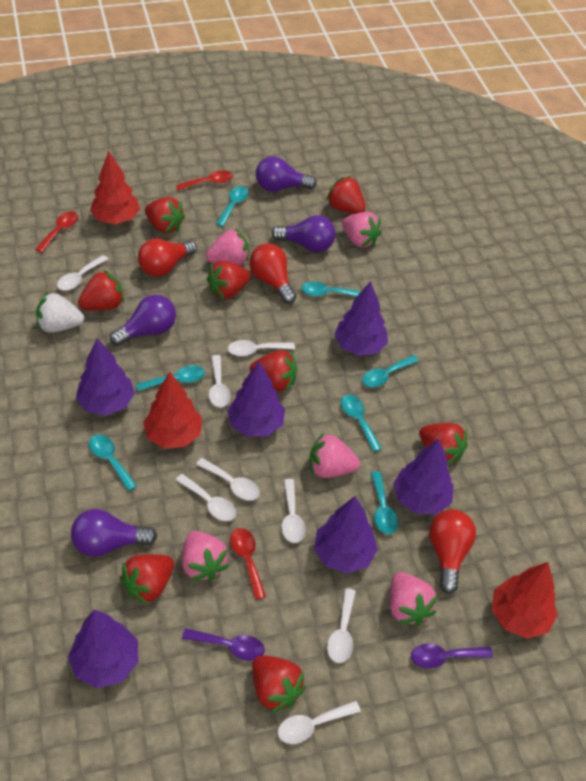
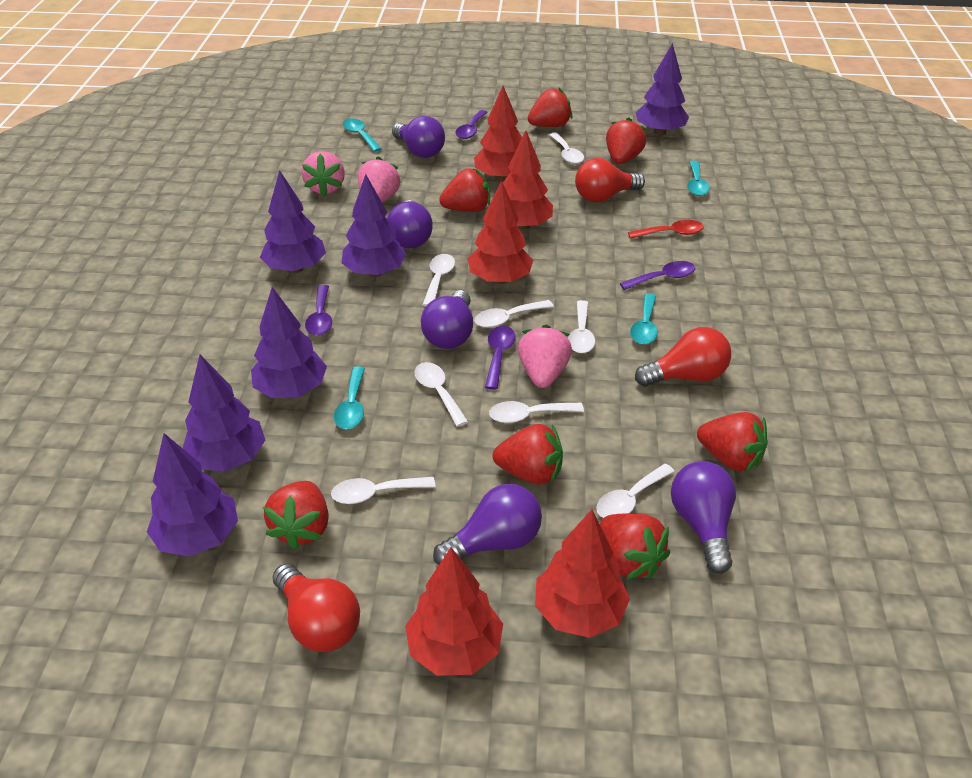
pink strawberry: [182,531,229,581] [206,228,249,266] [309,433,360,478] [342,212,382,248] [390,572,438,626] = 5 -> [302,151,345,197] [358,157,401,203] [518,324,572,388] = 3
purple light bulb: [71,509,157,557] [110,295,176,346] [256,156,317,192] [272,215,336,252] = 4 -> [387,200,433,248] [392,116,445,158] [421,290,473,349] [433,484,542,565] [671,461,736,573] = 5
purple spoon: [182,628,265,661] [411,644,493,668] = 2 -> [305,285,332,336] [456,110,488,139] [485,326,515,390] [620,261,695,290] = 4
red spoon: [35,211,78,253] [176,170,233,190] [230,528,266,600] = 3 -> [628,220,704,239] = 1
red strawberry: [78,270,124,310] [120,554,174,605] [145,197,185,233] [207,261,251,299] [250,350,297,391] [252,655,306,713] [326,176,366,214] [419,423,468,466] = 8 -> [263,481,329,550] [439,168,490,212] [493,424,563,484] [528,88,572,127] [600,513,670,580] [606,117,646,164] [697,412,767,472] = 7
red tree: [90,151,140,224] [143,372,202,449] [492,562,558,639] = 3 -> [405,547,503,676] [468,180,533,284] [474,86,522,181] [503,131,553,230] [535,509,630,638] = 5
turquoise spoon: [89,434,137,491] [136,365,205,391] [216,186,249,227] [301,281,361,297] [341,394,382,452] [362,355,419,387] [371,471,398,534] = 7 -> [334,366,365,429] [343,118,382,152] [630,293,658,344] [687,161,710,196] = 4
white strawberry: [36,292,84,333] = 1 -> none = 0

